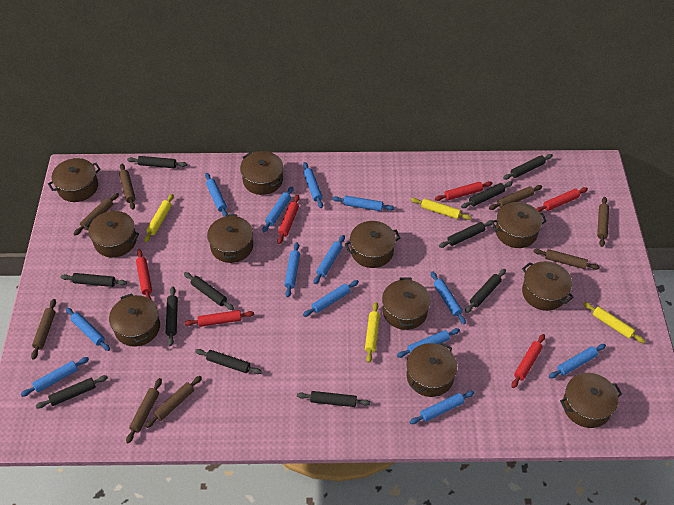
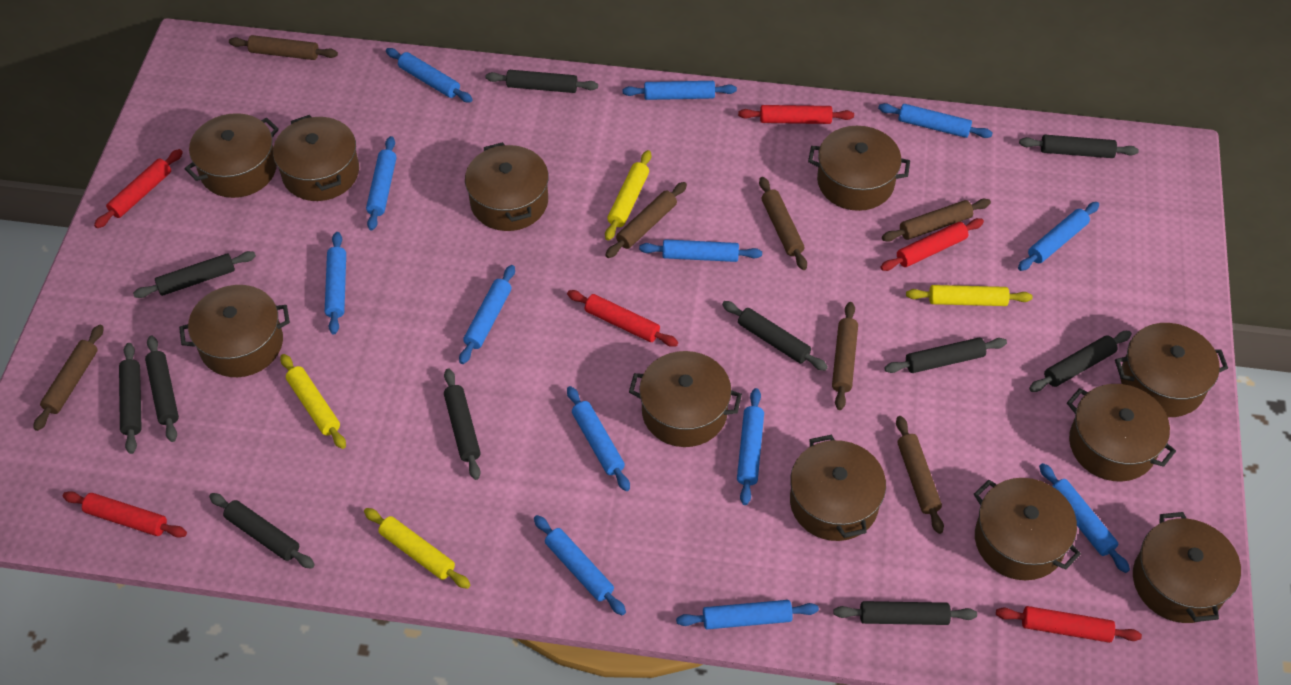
brown rolling pin: [31,299,56,359] [74,193,119,236] [119,164,136,210] [126,378,162,443] [145,376,202,428] [489,185,542,210] [533,249,600,270] [597,197,609,247] = 8 -> [33,325,103,431] [229,35,338,60] [605,182,687,258] [759,177,807,270] [832,302,858,410] [882,199,991,242] [896,416,944,534] = 7

